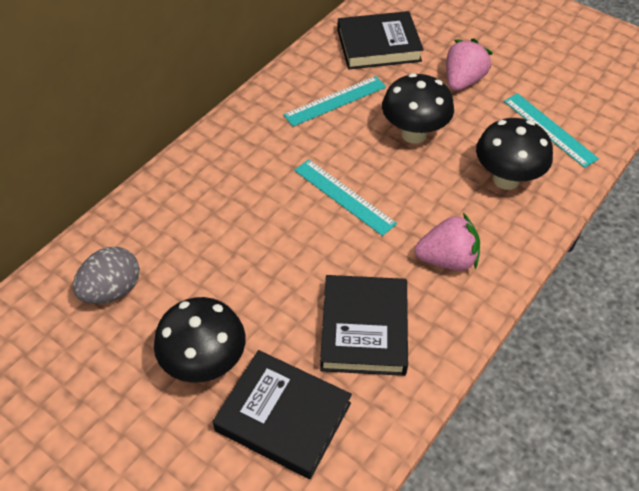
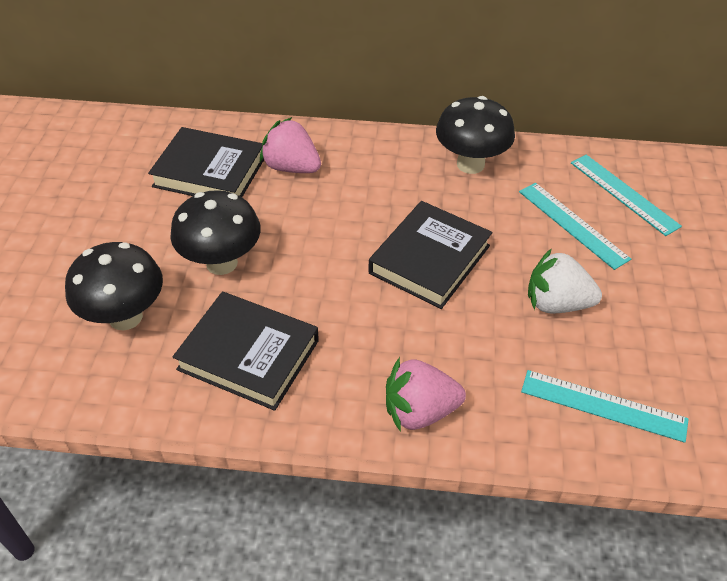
grey egg: [73,247,140,304] = 1 -> none = 0
white strawberry: none = 0 -> [528,248,602,314] = 1

